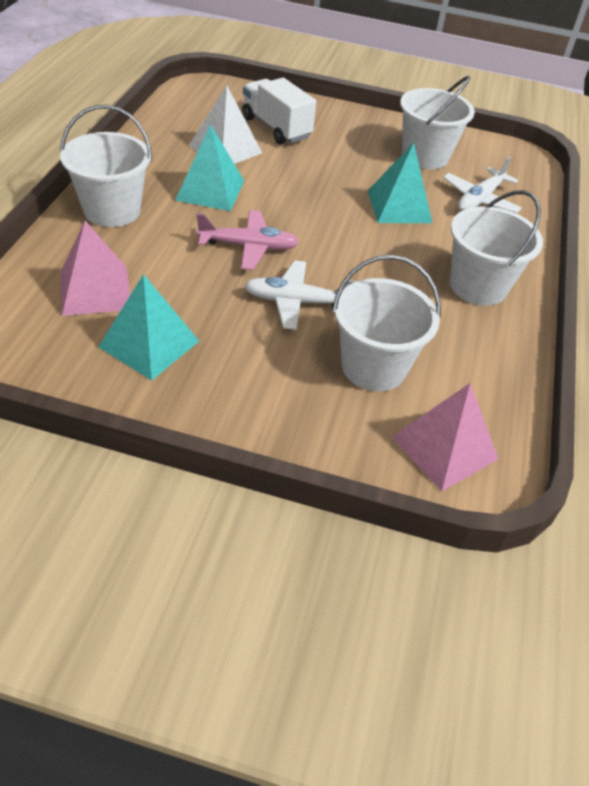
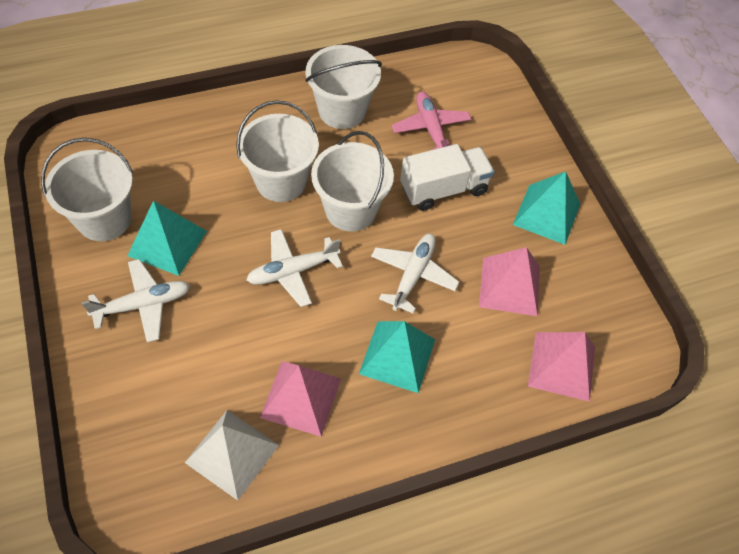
pink pyramid: [60,221,130,316] [392,383,498,492] = 2 -> [260,361,341,437] [479,247,540,316] [528,332,595,402] = 3
white plane: [244,260,357,330] [443,157,522,213] = 2 -> [81,259,190,343] [246,229,343,307] [371,234,459,313] = 3

